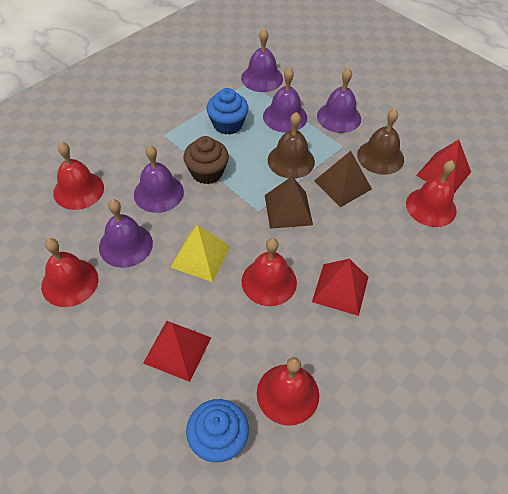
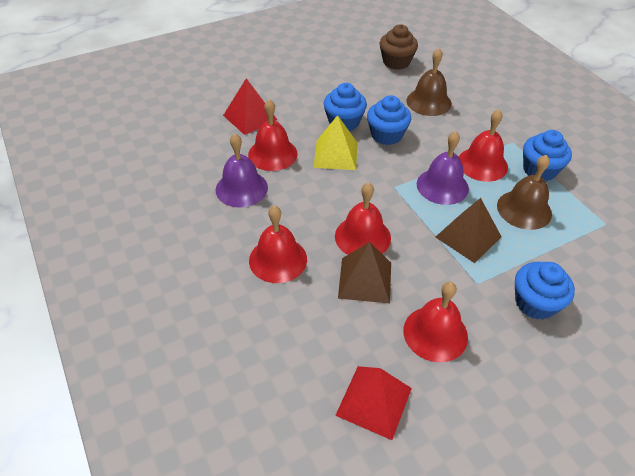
blue cupcake: [186,399,249,462] [207,88,249,135] = 2 -> [323,83,367,131] [367,95,411,145] [515,262,575,320] [523,130,572,181] = 4
purple bell: [99,199,153,268] [134,145,184,213] [241,29,283,92] [263,67,307,133] [317,68,361,133] = 5 -> [216,133,268,208] [417,131,469,205] = 2
red pyramid: [143,321,211,382] [312,259,368,316] [416,140,471,193] = 3 -> [223,78,277,135] [335,366,412,440] = 2

